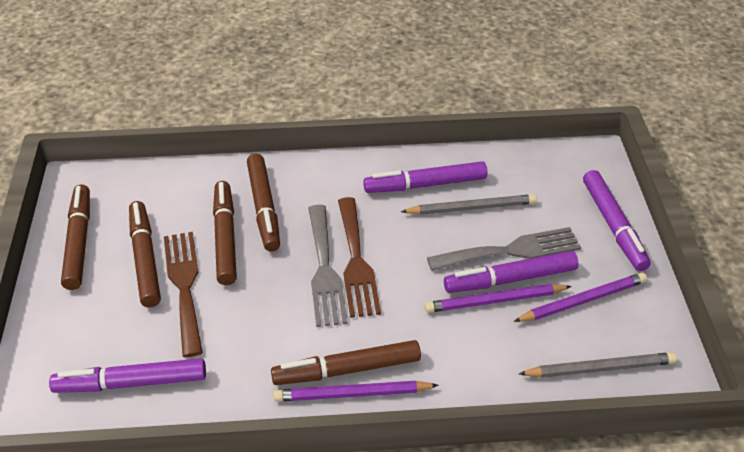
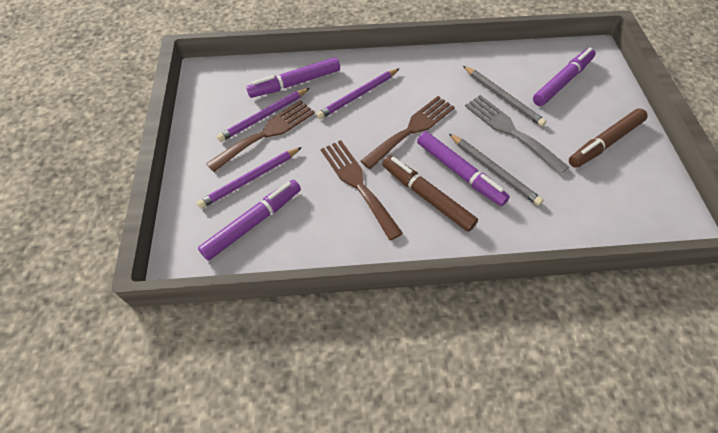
brown fork: [164,232,203,357] [338,197,381,318] = 2 -> [206,100,315,172] [321,140,403,240] [361,96,455,169] = 3
brown marker: [61,185,90,290] [129,201,161,307] [213,181,237,285] [247,154,280,251] [271,340,421,385] = 5 -> [382,155,478,232] [569,108,648,168] = 2
grey fork: [308,205,348,327] [427,227,581,271] = 2 -> [465,95,569,175] = 1

